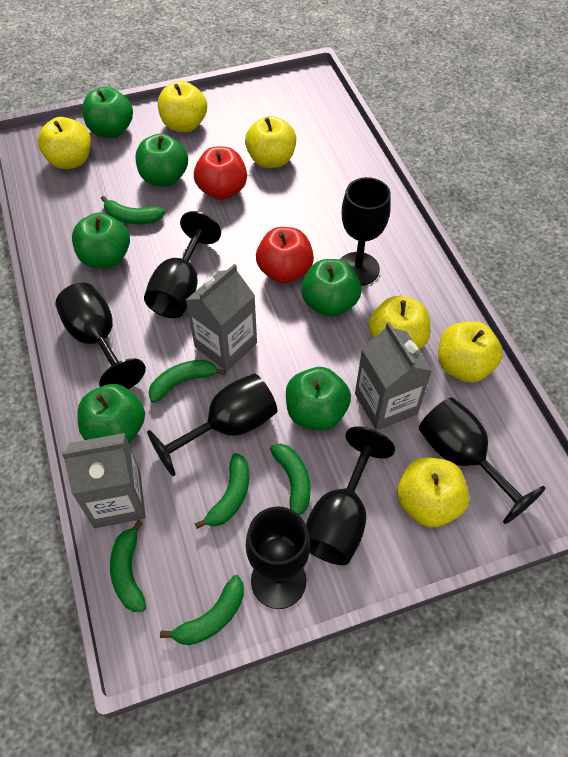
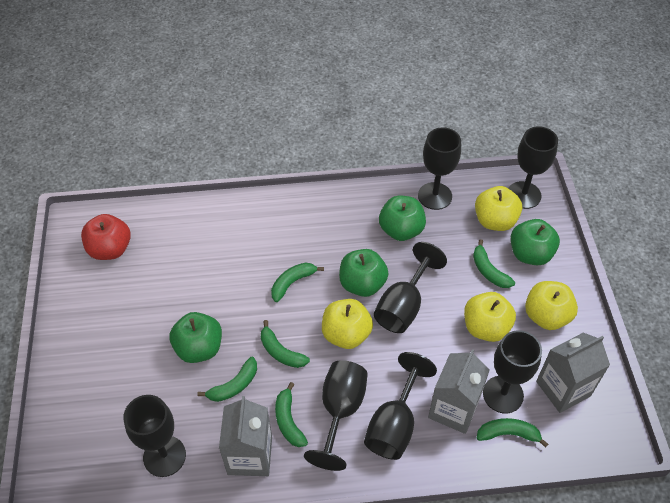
green apple: [72,213,130,268] [78,384,145,443] [82,87,133,138] [136,133,188,186] [286,367,351,431] [301,259,361,317] = 6 -> [169,312,222,363] [339,249,389,297] [379,196,426,241] [511,219,560,265] = 4
red apple: [194,146,247,200] [256,227,314,283] = 2 -> [81,214,131,260] = 1
yellow apple: [38,117,91,169] [158,81,207,132] [245,116,296,168] [369,296,430,350] [397,457,469,527] [438,321,503,382] = 6 -> [322,299,373,349] [464,292,516,342] [475,186,522,231] [525,281,578,330] = 4

